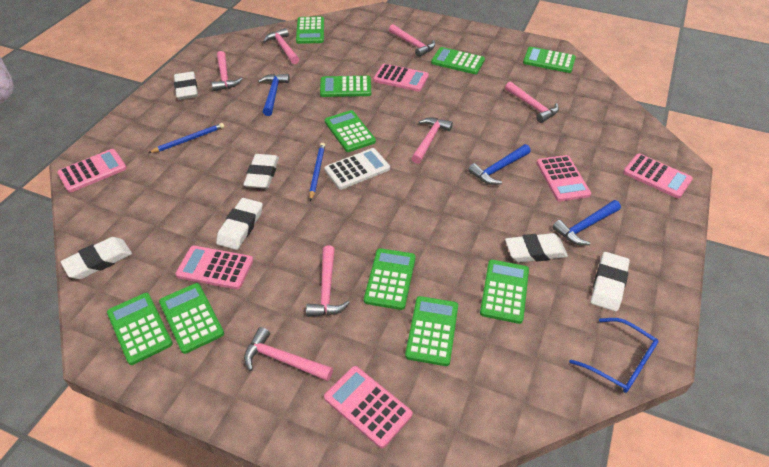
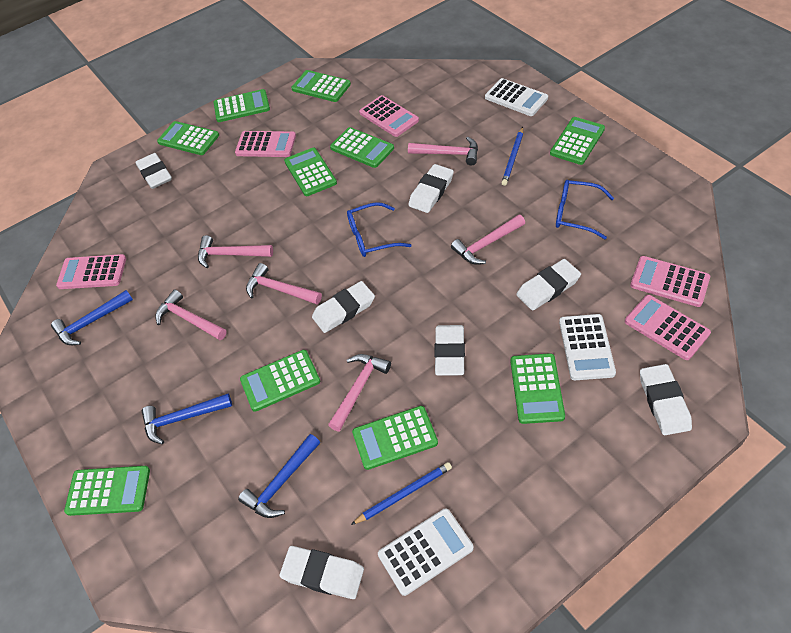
blue glasses: [569,318,659,393] = 1 -> [347,202,412,257] [556,180,614,239] = 2
pink calculator: [57,149,127,193] [175,245,253,290] [324,366,413,448] [373,64,429,92] [537,155,591,202] [623,154,693,198] = 6 -> [56,254,126,289] [235,131,296,157] [359,95,419,137] [625,295,711,360] [630,256,710,307] = 5
pink hammer: [212,51,242,91] [244,327,333,381] [263,28,299,64] [306,246,350,317] [389,24,435,57] [412,117,453,164] [505,82,559,123] = 7 -> [155,289,227,340] [198,235,273,268] [246,263,322,304] [328,354,391,432] [408,137,478,165] [451,215,525,265] = 6
white calculator: [324,148,390,189] = 1 -> [378,508,474,596] [485,78,548,116] [559,314,616,380] = 3
white eraser: [61,237,132,279] [174,71,198,100] [216,198,263,250] [243,154,279,189] [505,233,568,262] [591,252,630,311] = 6 -> [136,153,172,189] [279,546,364,599] [312,281,375,333] [408,164,454,213] [434,325,465,376] [516,259,581,311] [640,364,692,435] = 7

